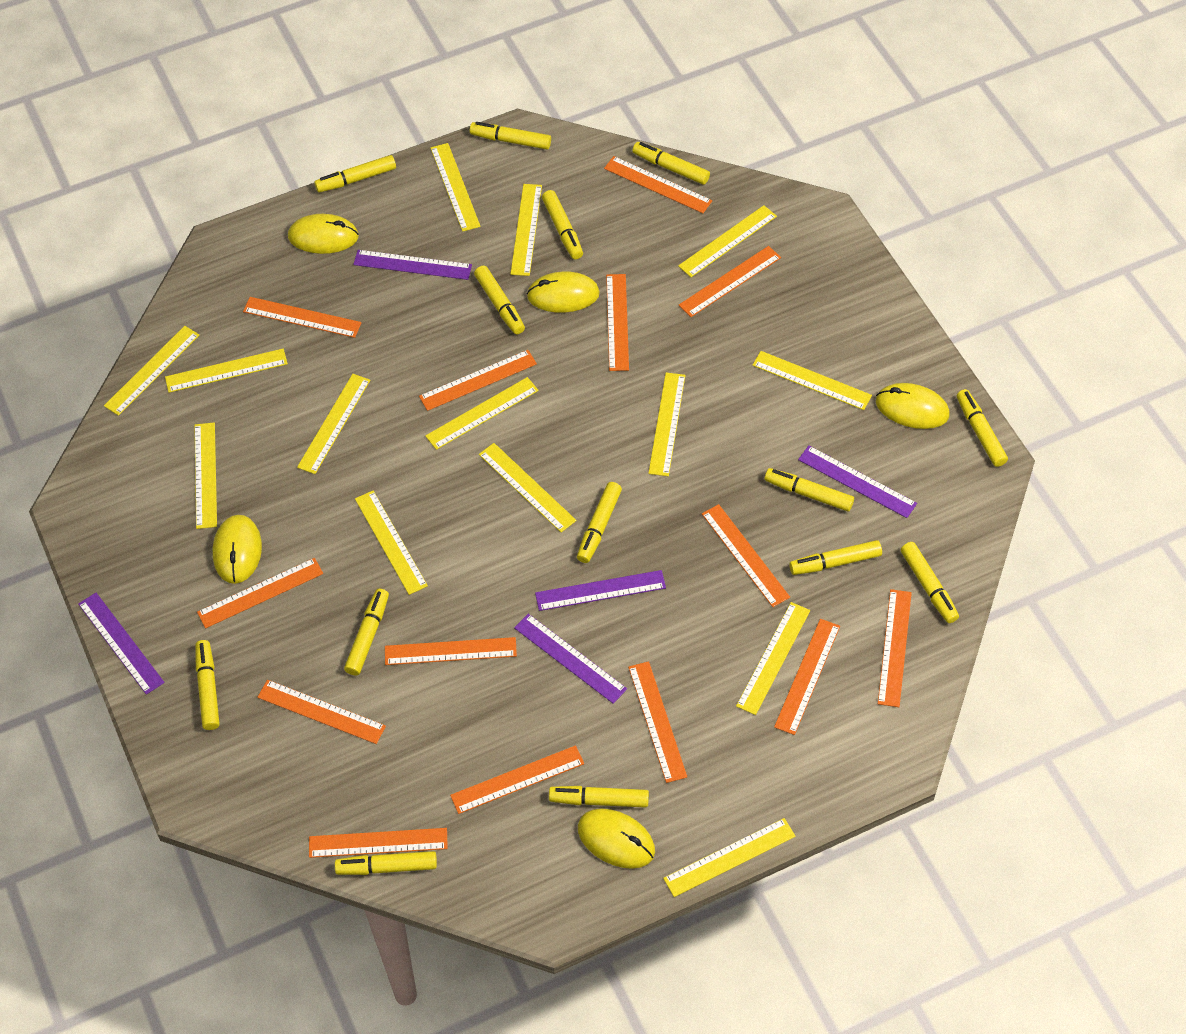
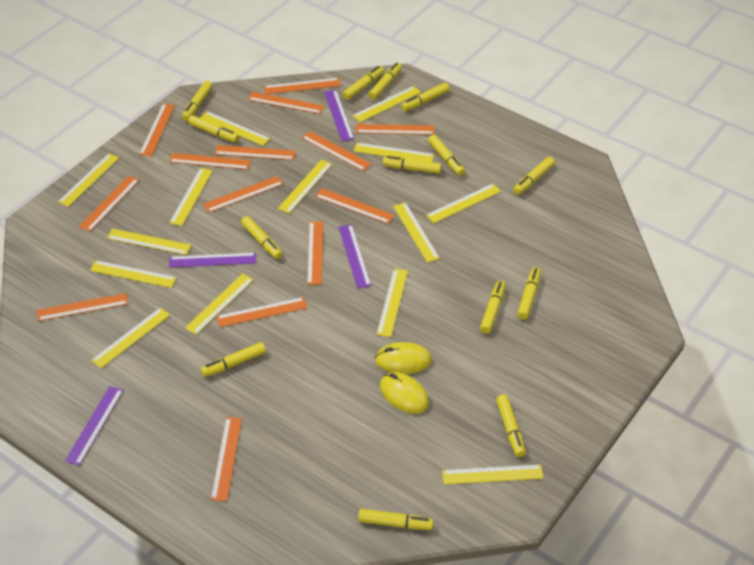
purple ruler: [78,593,165,695] [353,250,472,280] [514,614,627,704] [535,570,666,611] [798,445,917,518] = 5 -> [65,386,124,466] [169,253,256,268] [324,90,354,141] [339,224,371,288] = 4
yellow mouse: [213,515,262,584] [288,214,359,254] [527,272,600,313] [578,808,655,869] [876,383,950,429] = 5 -> [375,342,432,374] [380,372,429,414] = 2

